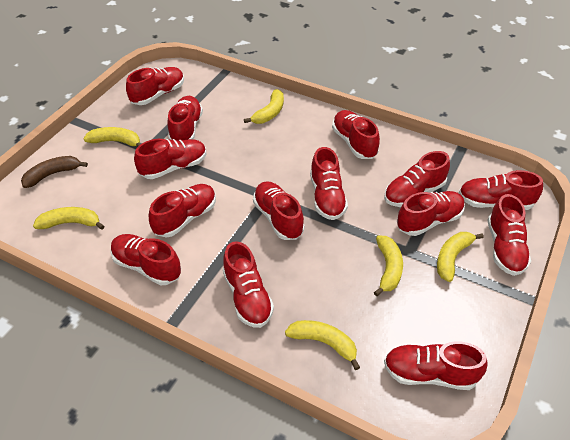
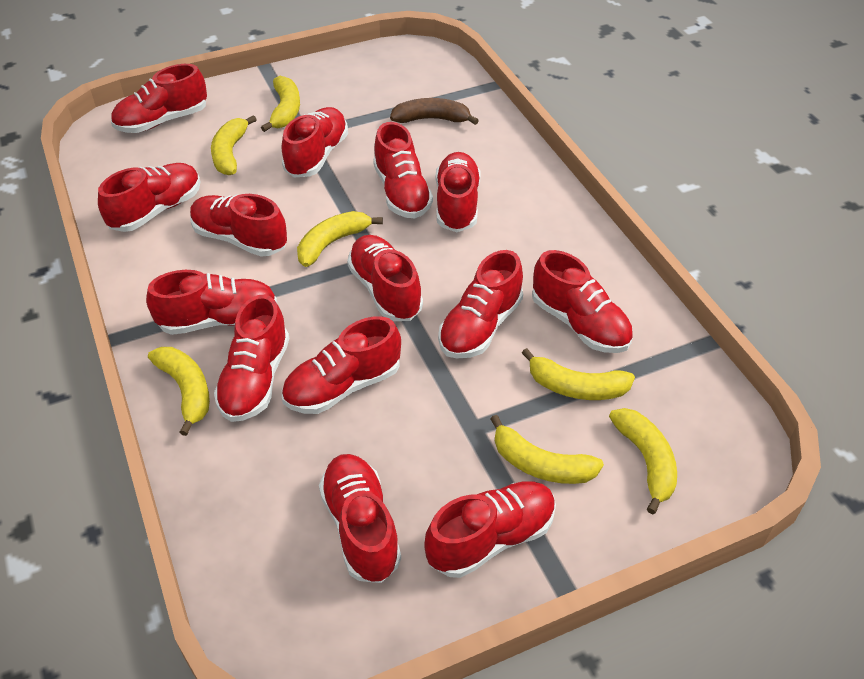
yellow banana: [33,207,104,230] [84,127,141,147] [244,89,284,124] [285,320,360,370] [374,236,403,296] [437,232,483,282] = 6 -> [148,347,210,436] [211,115,257,175] [261,76,300,132] [297,211,383,267] [490,415,604,484] [522,348,635,400] [609,408,677,514] = 7

